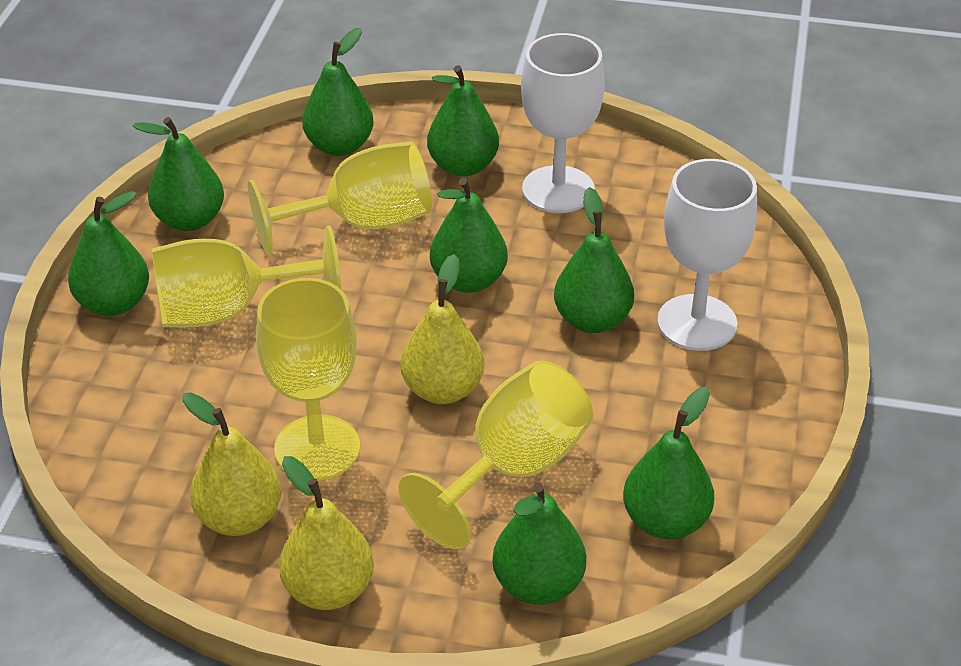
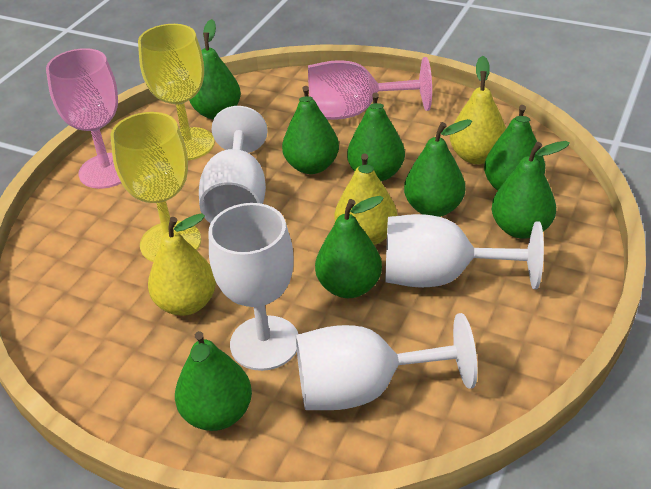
pink goblet: none = 0 -> [46,48,121,189] [308,57,432,120] = 2
white goblet: [521,33,605,213] [657,159,757,351] = 2 -> [199,106,268,223] [209,203,298,371] [296,313,477,410] [385,214,544,289] = 4
yellow goblet: [152,226,341,327] [248,142,432,255] [256,278,360,480] [398,361,593,549] = 4 -> [110,112,201,262] [138,24,215,160] = 2

